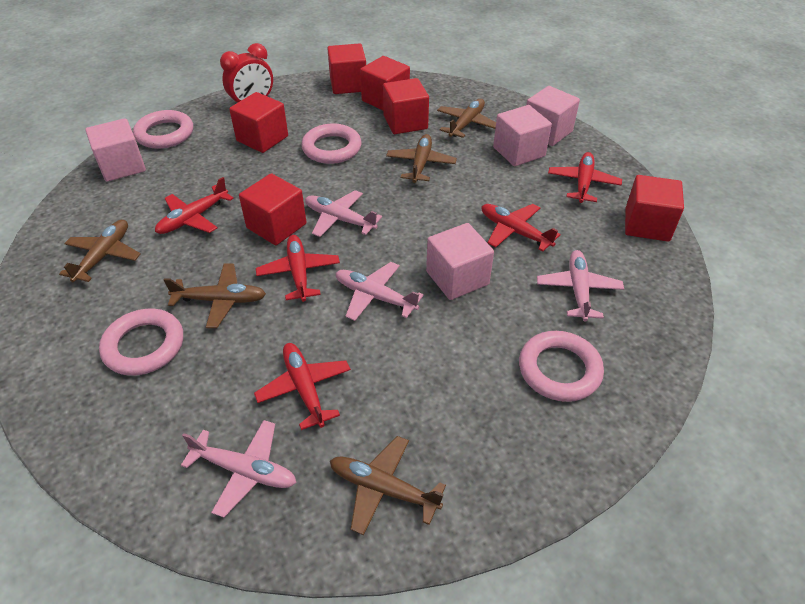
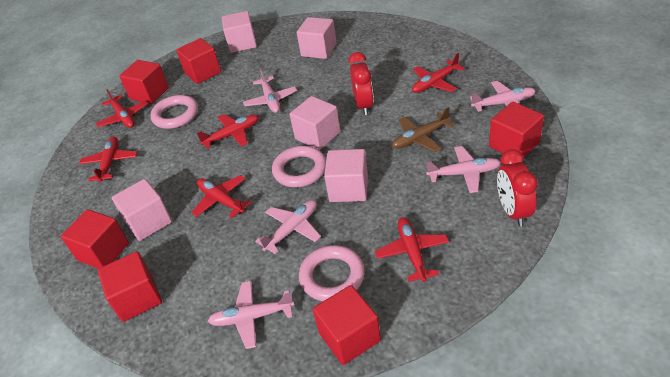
brown plane: [59,220,141,282] [164,264,266,328] [330,436,446,535] [386,134,457,183] [437,99,496,138] = 5 -> [392,107,455,152] = 1
pink cube: [85,118,146,182] [426,223,494,300] [493,105,552,166] [526,86,580,146] = 4 -> [112,179,172,241] [222,11,257,53] [289,96,340,150] [297,17,337,59] [324,149,368,202] = 5
pink plane: [181,420,297,518] [305,190,382,237] [336,262,424,321] [537,250,624,322] = 4 -> [208,281,294,349] [243,68,297,113] [255,200,321,255] [426,146,501,193] [470,81,536,112] = 5
pink ring: [99,309,183,376] [133,110,193,149] [301,123,361,164] [519,331,604,402] = 4 -> [150,95,198,129] [272,146,326,187] [299,245,365,301] = 3
red clock: [220,43,273,103] = 1 -> [348,52,374,115] [497,149,538,227] = 2
red plane: [155,177,234,234] [254,343,351,430] [256,235,340,302] [481,204,561,252] [548,152,622,203] = 5 -> [79,136,138,183] [96,89,148,128] [191,175,252,218] [197,114,259,149] [375,217,449,282] [412,53,465,93] = 6

